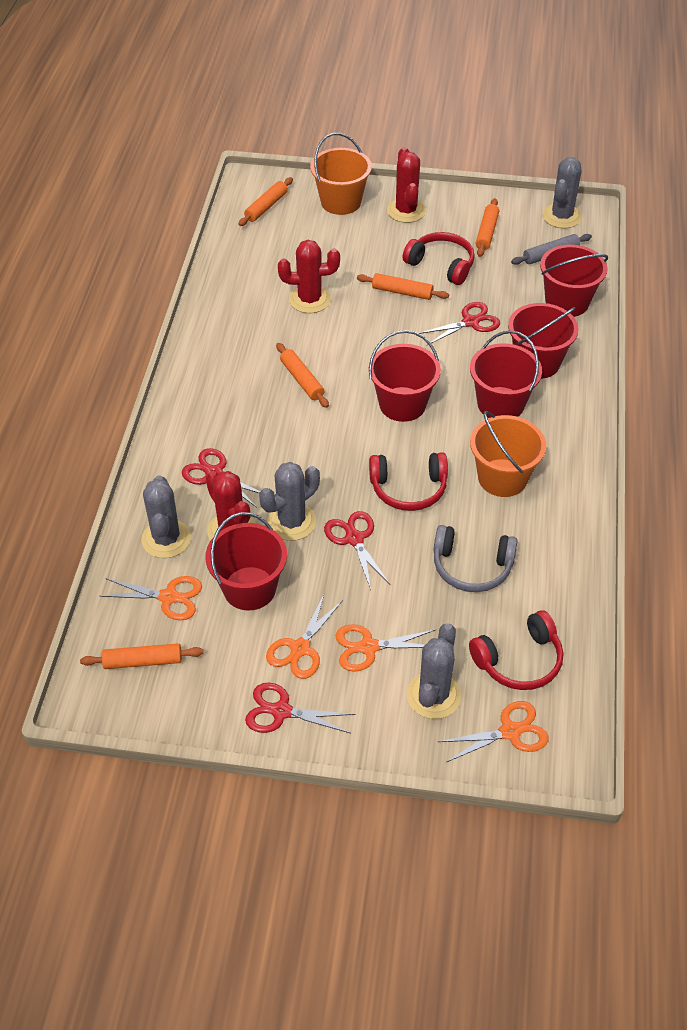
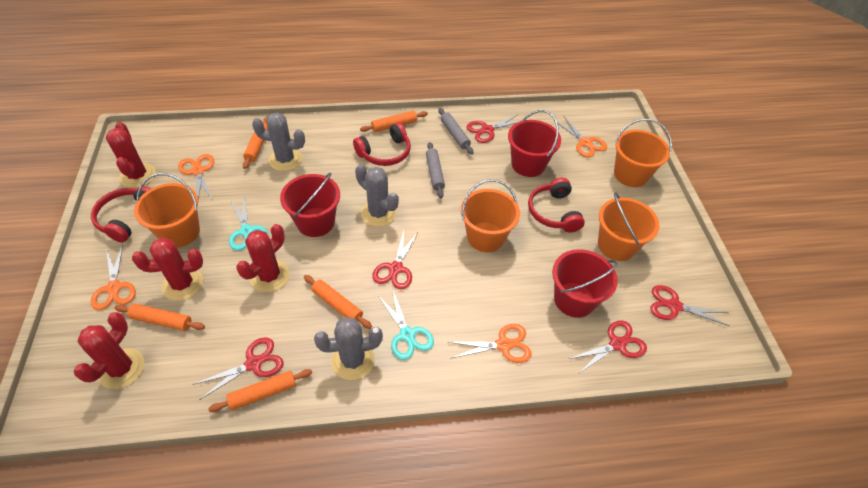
grey cactus: [141,475,191,558] [259,462,320,541] [407,623,461,719] [542,157,582,228] = 4 -> [252,113,305,171] [314,317,383,380] [355,164,399,227] = 3
grey headphones: [433,525,518,592] = 1 -> none = 0
grey rolling pin: [511,234,592,265] = 1 -> [426,142,445,198] [439,108,474,155] = 2
orange bucket: [310,133,372,215] [470,411,546,497] = 2 -> [134,173,200,248] [461,179,520,252] [598,192,660,261] [614,119,672,187] = 4
red bucket: [205,512,287,611] [369,330,441,422] [470,330,542,418] [508,303,579,379] [540,245,608,317] = 5 -> [280,172,340,237] [508,110,561,177] [552,249,618,318] = 3
red cactus: [206,471,255,541] [278,240,340,313] [387,147,426,223] = 3 -> [74,312,144,389] [106,122,156,188] [132,238,203,301] [236,224,290,292] = 4
red scissors: [182,448,261,508] [245,682,355,734] [324,511,390,590] [419,302,500,345] = 4 -> [193,337,284,400] [372,231,418,289] [466,114,520,143] [569,320,647,374] [650,285,729,326] = 5
turquoise scissors: none = 0 -> [229,196,269,251] [378,291,434,360] = 2

